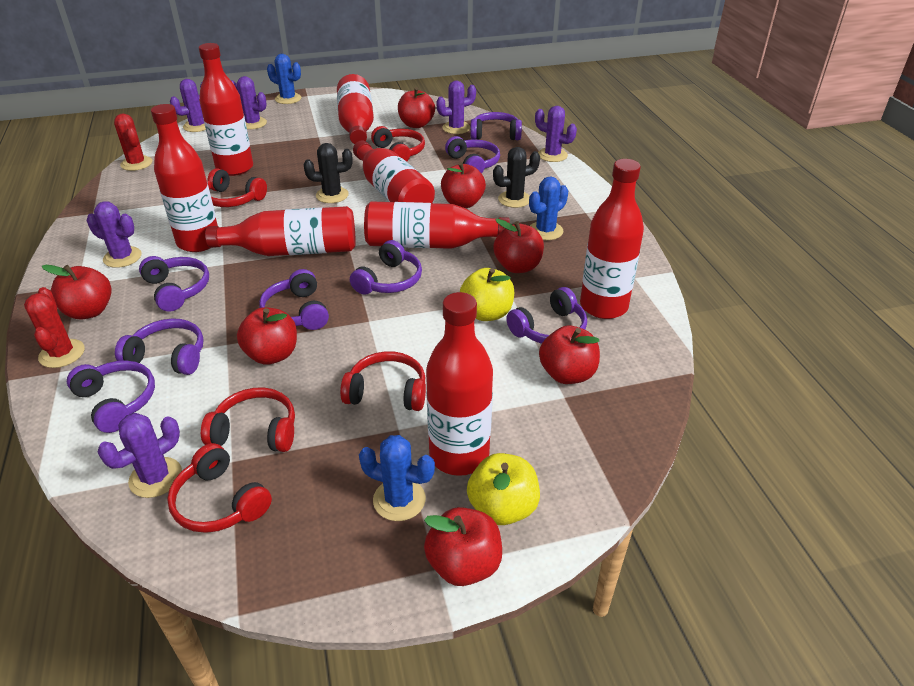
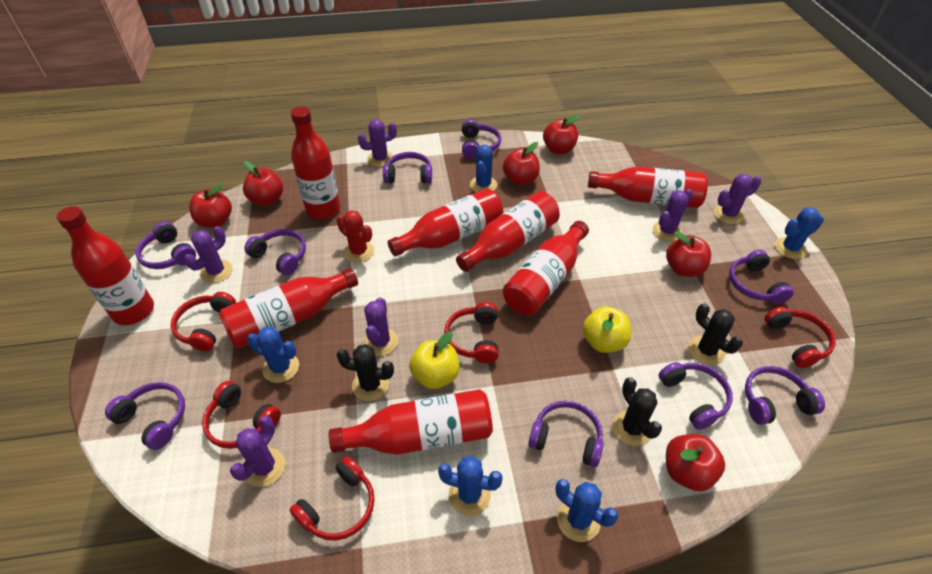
black cactus: [304,143,353,203] [493,147,540,208] = 2 -> [337,344,394,401] [613,377,662,446] [689,303,743,365] = 3
blue cactus: [267,54,301,104] [359,435,435,521] [529,176,568,240] = 3 -> [247,327,299,383] [438,456,503,516] [470,145,497,192] [556,479,618,542] [775,207,824,259] = 5
purple headphones: [67,360,155,433] [115,318,204,375] [139,256,209,312] [259,269,329,330] [350,240,422,295] [445,136,500,174] [470,112,522,140] [506,287,587,344] = 8 -> [105,382,185,450] [136,221,196,269] [244,229,306,276] [383,152,432,184] [462,119,501,159] [528,401,603,467] [659,362,733,430] [729,250,794,304] [745,366,825,425] = 9
red apple: [42,265,112,319] [237,307,297,365] [398,87,435,128] [424,507,502,586] [441,162,486,208] [493,219,544,273] [539,325,600,384] = 7 -> [189,184,232,228] [243,161,283,206] [503,142,540,185] [543,115,580,154] [666,231,711,277] [666,434,725,491] = 6
red cactus: [24,287,85,368] [114,113,152,171] = 2 -> [336,210,374,262] = 1

